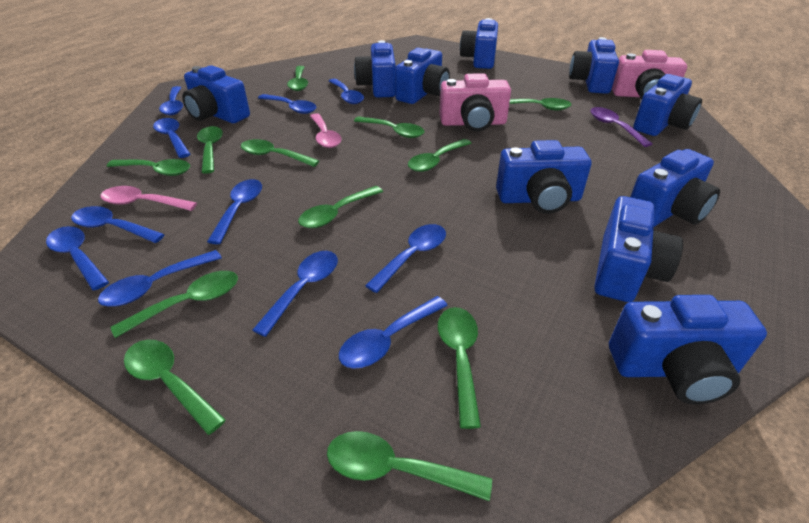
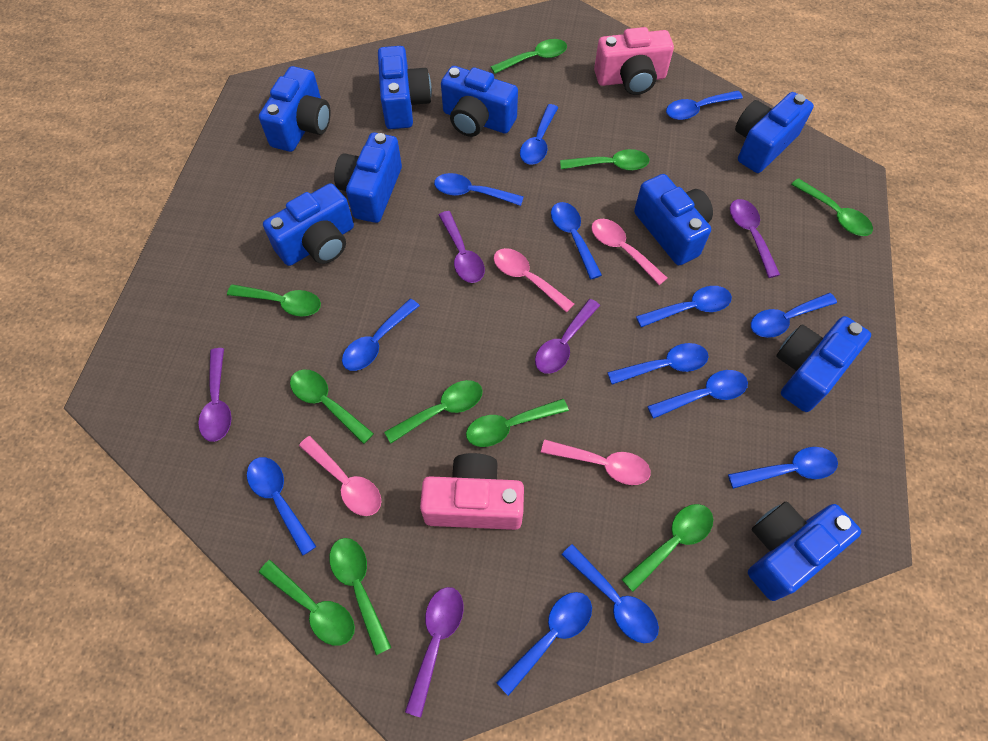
blue camera: [182,65,250,123] [354,40,396,98] [395,48,450,104] [460,18,498,69] [496,140,592,214] [569,37,619,94] [594,196,683,302] [609,295,767,405] [630,149,720,227] [633,74,702,136] = 10 -> [259,66,331,152] [263,183,354,266] [334,132,402,223] [378,46,432,129] [441,66,518,137] [634,174,713,265] [735,92,814,173] [748,501,861,601] [777,316,871,412] = 9
blue spoon: [46,226,109,290] [71,206,165,243] [98,250,222,307] [153,118,190,158] [159,86,183,115] [207,179,262,244] [253,251,338,337] [258,94,317,114] [329,79,364,104] [339,296,448,369] [365,224,446,293] = 11 -> [247,457,316,556] [342,299,420,371] [434,173,524,206] [497,592,592,696] [520,104,558,165] [551,202,602,279] [562,544,659,643] [607,343,709,385] [636,286,732,327] [647,370,748,419] [666,91,743,120] [728,447,838,489] [751,293,837,338] = 13
green spoon: [107,159,190,176] [111,271,238,338] [124,340,226,435] [197,126,223,174] [241,139,319,167] [287,66,308,91] [298,186,383,228] [327,431,492,501] [354,117,425,138] [408,139,471,172] [438,307,481,429] [509,98,572,110] = 12 -> [227,284,321,317] [259,560,355,646] [290,369,374,444] [329,538,392,655] [384,380,483,443] [466,399,569,447] [491,39,567,74] [560,149,650,171] [622,504,713,592] [791,178,873,236] = 10
pink spoon: [100,186,197,211] [310,113,341,148] = 2 -> [299,436,382,516] [494,248,574,313] [541,440,651,485] [591,219,667,285] = 4
purple spoon: [590,107,653,147] = 1 -> [198,348,232,442] [405,587,464,717] [439,211,485,283] [535,299,600,374] [730,199,780,278] = 5

